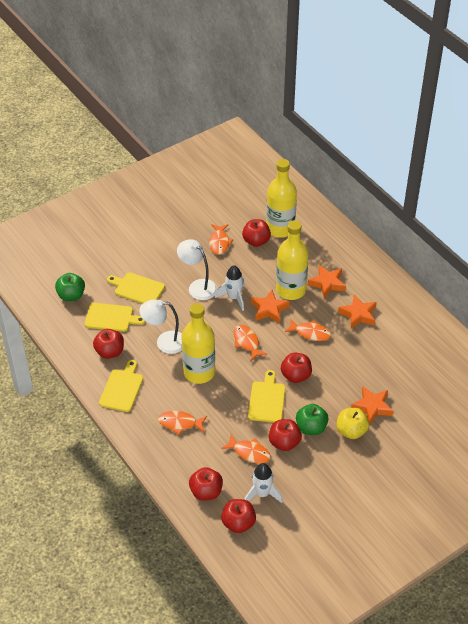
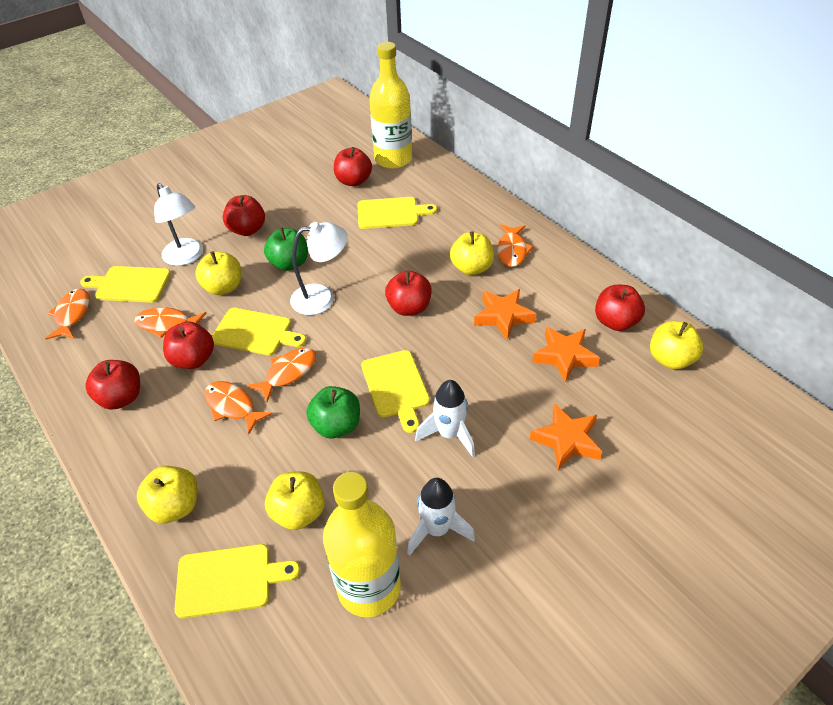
orange star: [251,290,290,323] [308,265,346,298] [338,295,377,329] [351,386,393,424] = 4 -> [474,289,536,340] [530,403,602,470] [532,326,600,383] = 3
yellow apple: [337,408,369,439] = 1 -> [137,466,198,524] [195,251,241,295] [265,472,325,530] [450,231,494,275] [650,321,703,370] = 5
yellow bottle: [181,303,215,384] [266,159,297,238] [276,220,309,300] = 3 -> [323,472,401,617] [369,42,412,169] = 2
yellow cutting board: [84,303,146,332] [99,360,143,412] [107,273,165,304] [248,370,285,422] = 4 -> [80,266,171,303] [175,544,300,619] [212,308,306,355] [357,197,437,229] [361,350,430,433] = 5

